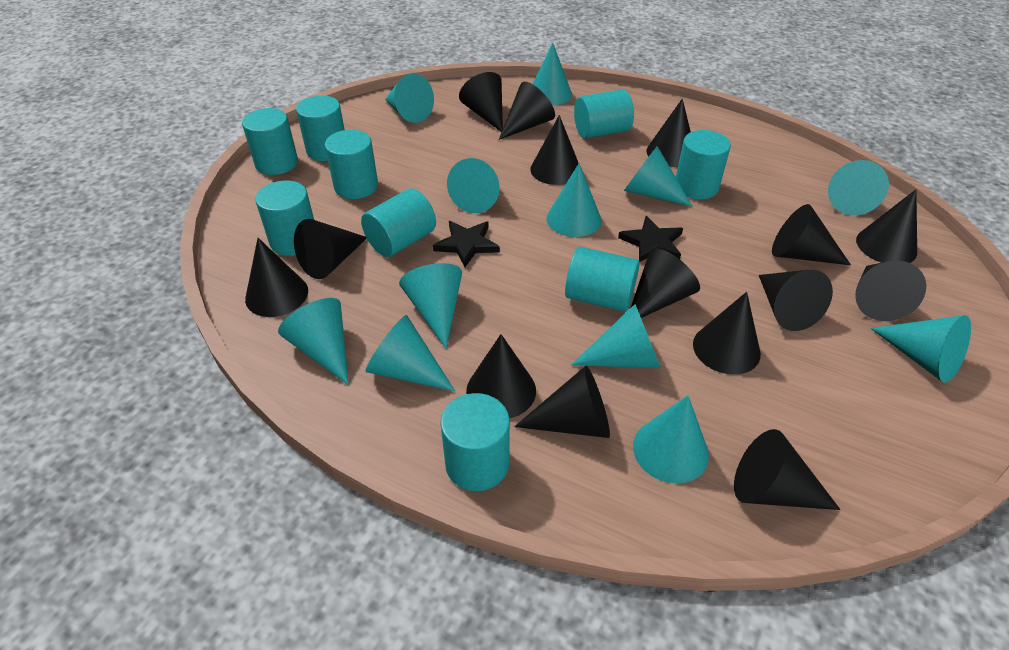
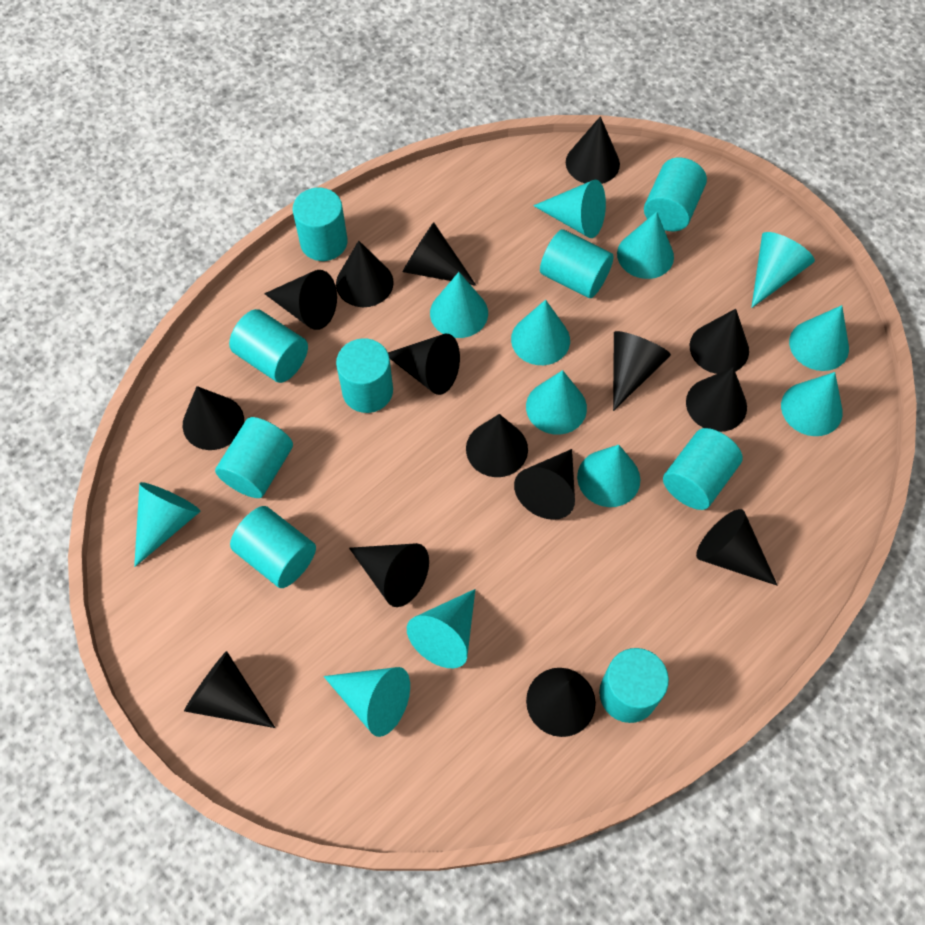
black star: [433,221,500,267] [618,216,683,262] = 2 -> none = 0

